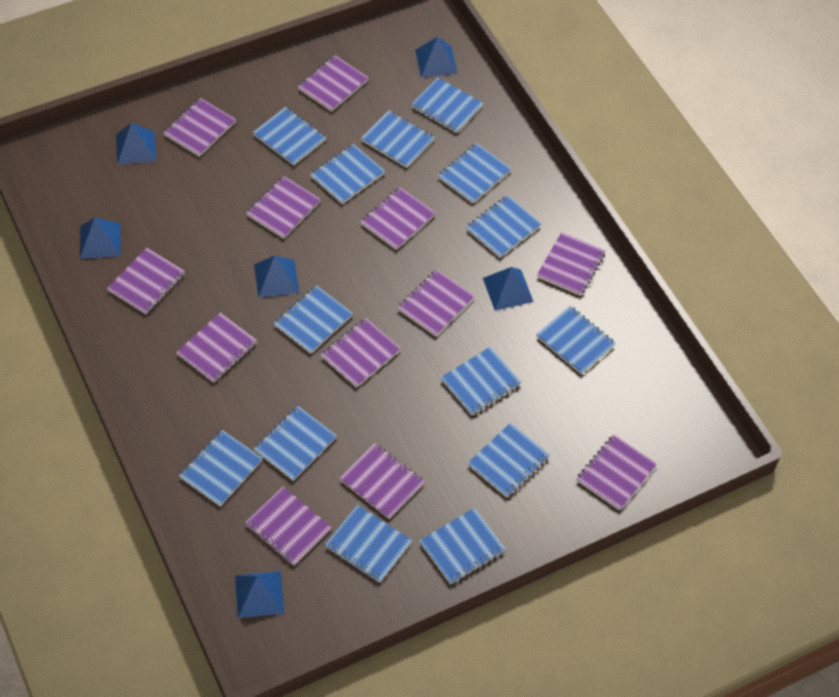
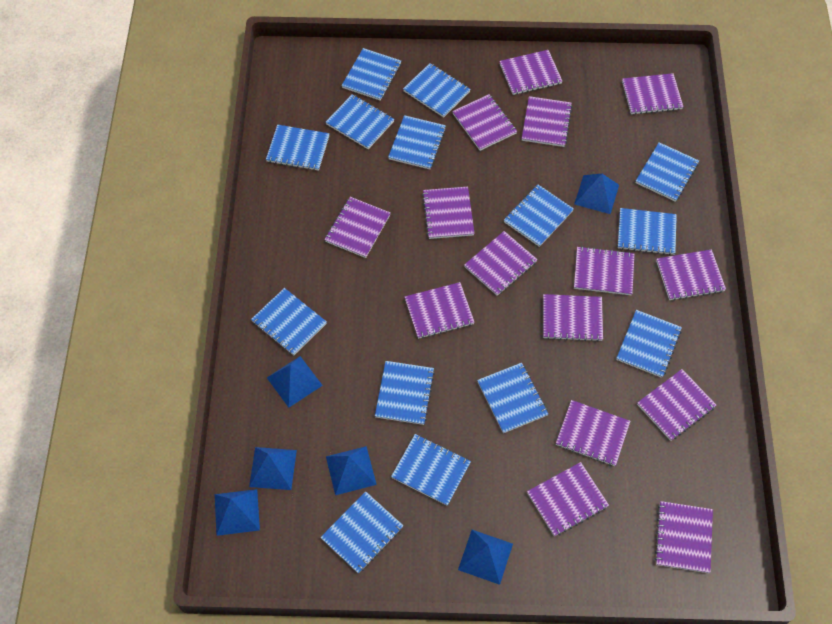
purple notebook: [107,248,185,314] [163,98,236,157] [176,313,257,383] [245,487,331,565] [246,176,321,239] [297,55,369,112] [321,318,401,388] [339,443,424,519] [360,187,435,250] [397,269,475,337] [537,232,606,296] [577,434,657,511] = 12 -> [325,197,390,258] [405,282,475,339] [422,187,475,239] [452,94,517,151] [464,231,538,296] [499,50,563,95] [521,96,572,147] [527,462,609,536] [543,294,603,342] [556,400,630,466] [574,246,634,295] [622,73,683,115] [637,369,716,441] [655,501,713,573] [656,249,726,301] = 15

